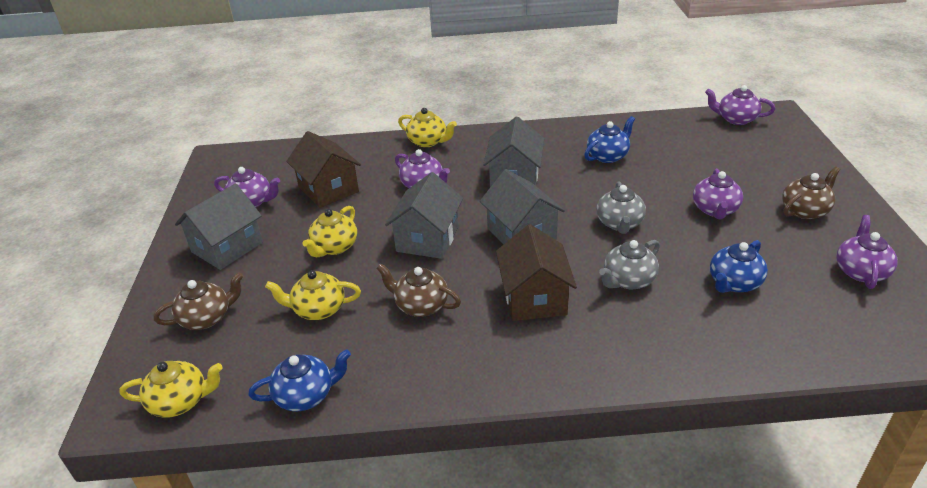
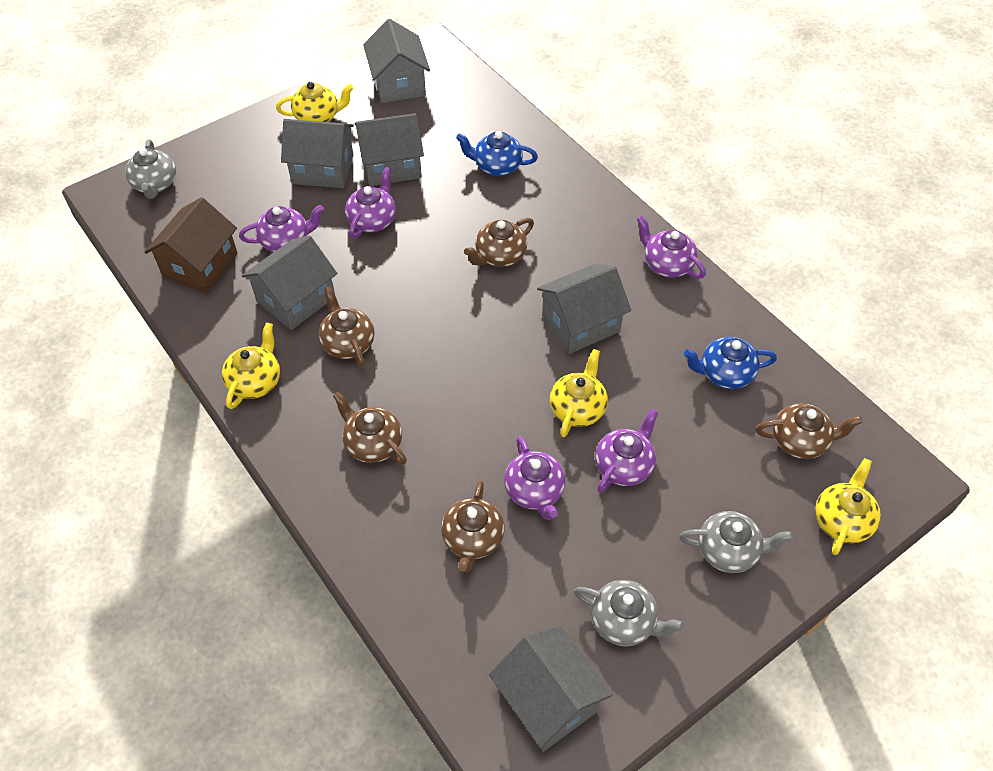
blue teapot: [248,349,351,411] [584,116,635,163] [710,240,768,293] = 3 -> [456,131,538,176] [684,337,777,389] = 2
brown house: [286,131,361,208] [496,224,577,321] = 2 -> [145,197,238,293] = 1
brown teapot: [153,272,244,330] [376,264,461,317] [782,167,840,219] = 3 -> [319,286,375,367] [333,392,407,465] [441,480,505,572] [464,218,534,267] [756,403,862,459] = 5
grey house: [175,183,263,270] [385,172,463,259] [480,169,565,244] [483,116,544,187] = 4 -> [242,235,338,330] [281,119,354,188] [355,113,424,186] [363,19,430,103] [489,625,613,752] [537,264,631,354] = 6
grey teapot: [596,181,646,234] [599,240,660,289] = 2 -> [125,139,176,199] [574,580,685,646] [679,511,793,573] = 3

